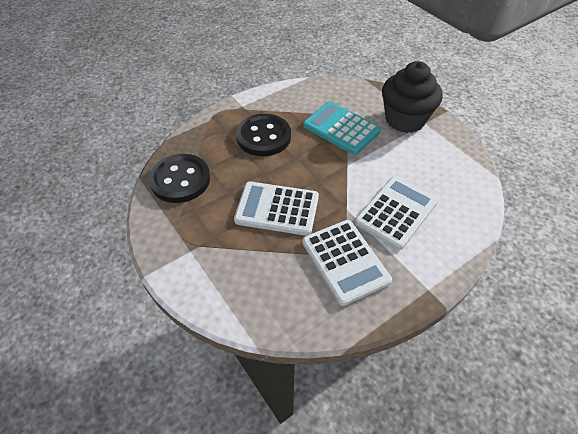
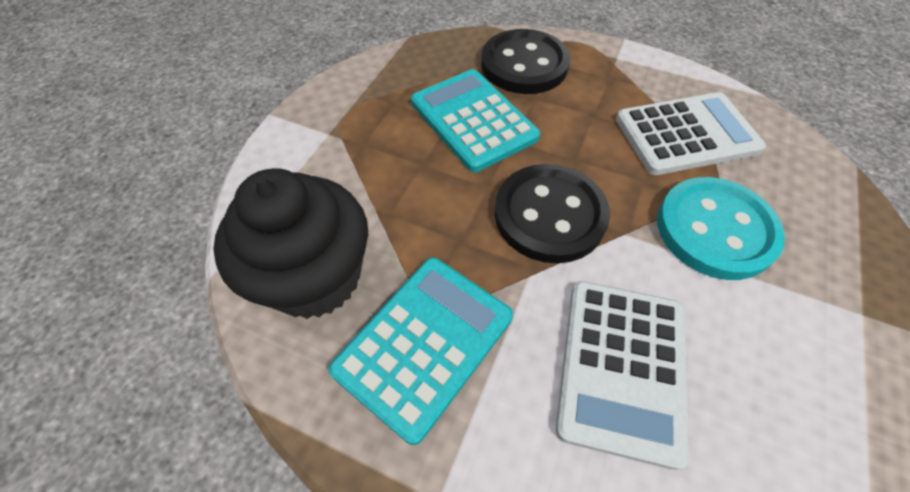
turquoise button: none = 0 -> [657,177,785,280] = 1
turquoise calculator: [303,102,381,155] = 1 -> [328,257,513,445] [411,69,540,172] = 2
white calculator: [234,182,319,236] [302,220,392,306] [355,176,438,250] = 3 -> [556,281,689,470] [616,92,766,175] = 2

